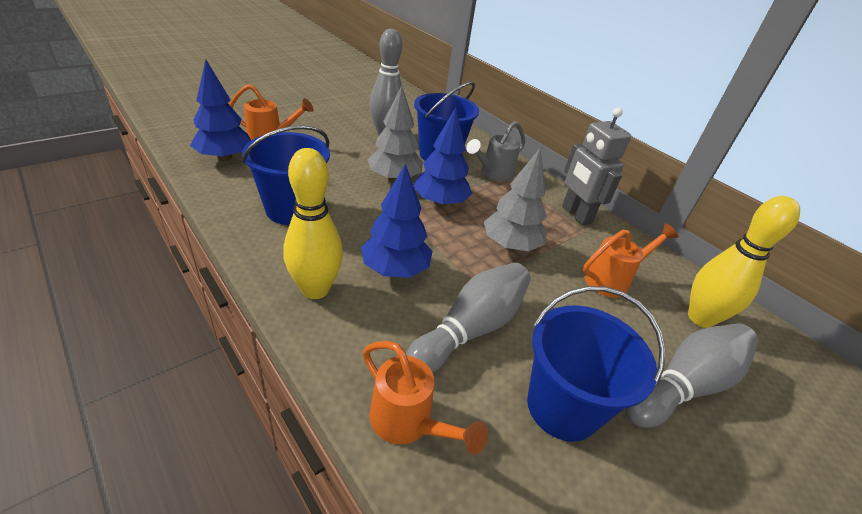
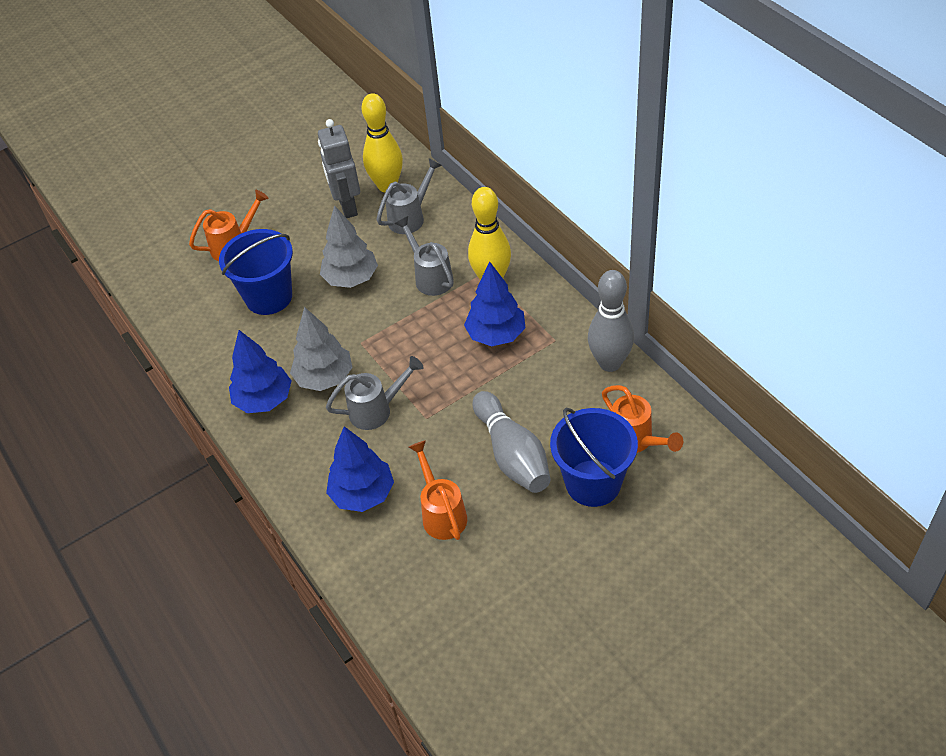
blue bucket: [242,125,330,225] [414,81,479,161] [527,286,665,442] = 3 -> [219,229,293,315] [550,408,638,507] = 2
grey bowling pin: [369,29,402,135] [406,263,531,373] [625,323,758,428] = 3 -> [473,391,551,493] [588,270,634,372] = 2
grey watering can: [466,121,525,181] = 1 -> [326,356,424,430] [376,158,442,234] [394,216,454,296] = 3

